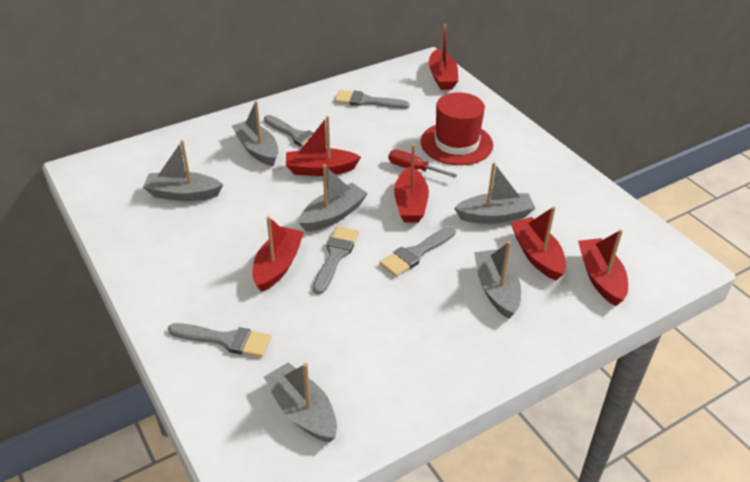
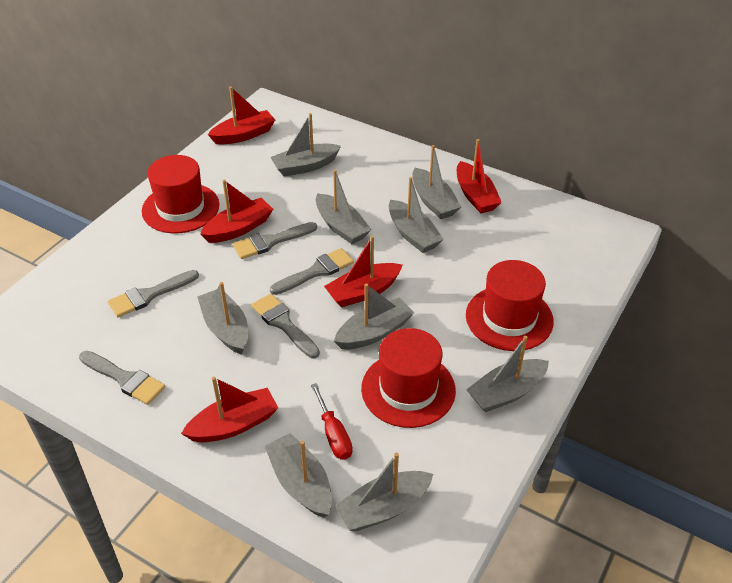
grey boat: [143,140,223,201] [232,101,278,166] [264,363,337,443] [299,164,368,231] [454,162,535,224] [474,241,521,319] = 6 -> [198,282,248,355] [265,433,332,518] [270,113,341,177] [316,170,371,244] [334,284,414,349] [335,452,433,532] [389,177,444,253] [412,145,461,219] [466,336,549,412] = 9
red boat: [253,216,304,292] [286,116,361,176] [394,144,429,223] [428,24,458,90] [511,206,566,281] [578,229,628,306] = 6 -> [181,377,278,442] [200,179,273,243] [208,86,275,145] [324,236,403,307] [457,139,502,213] = 5
red hat: [421,92,493,165] = 1 -> [142,155,219,234] [361,328,456,428] [466,260,554,351] = 3

